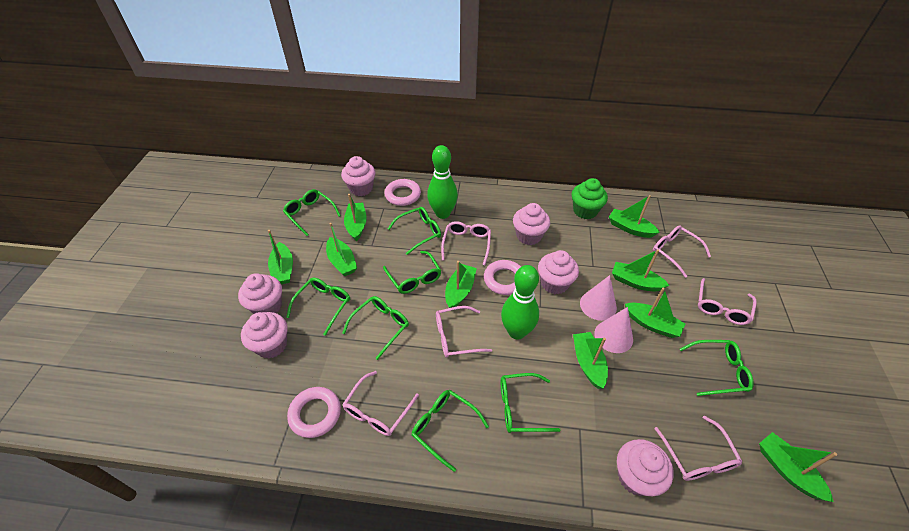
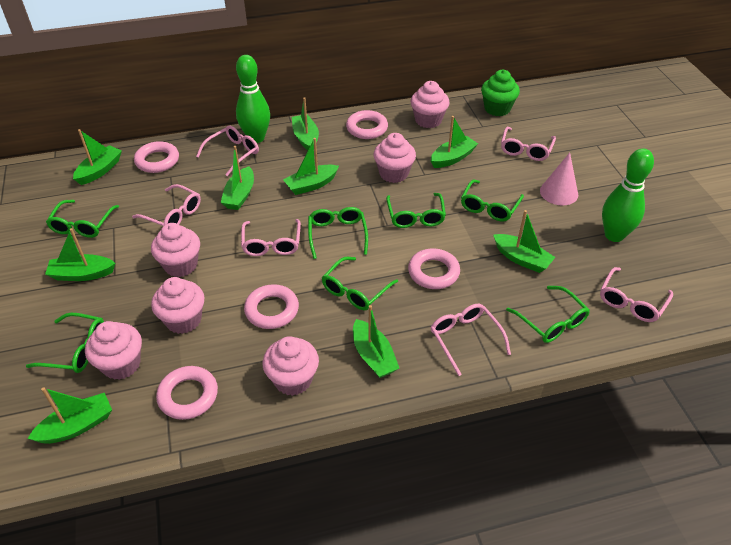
green glasses: [283,189,341,236] [286,278,350,336] [342,296,409,360] [383,251,441,294] [388,207,441,255] [412,390,489,472] [501,373,561,433] [680,340,754,396] = 8 -> [26,313,104,373] [46,200,119,238] [308,207,368,259] [322,257,398,310] [386,193,446,228] [461,180,524,221] [506,286,590,343] = 7
pink cone: [580,275,617,321] [594,307,633,353] = 2 -> [540,152,578,205] = 1
pink ring: [287,387,341,438] [384,179,421,206] [484,260,521,295] = 3 -> [134,141,179,173] [156,366,218,420] [244,284,299,329] [346,110,388,139] [408,248,460,289] = 5

